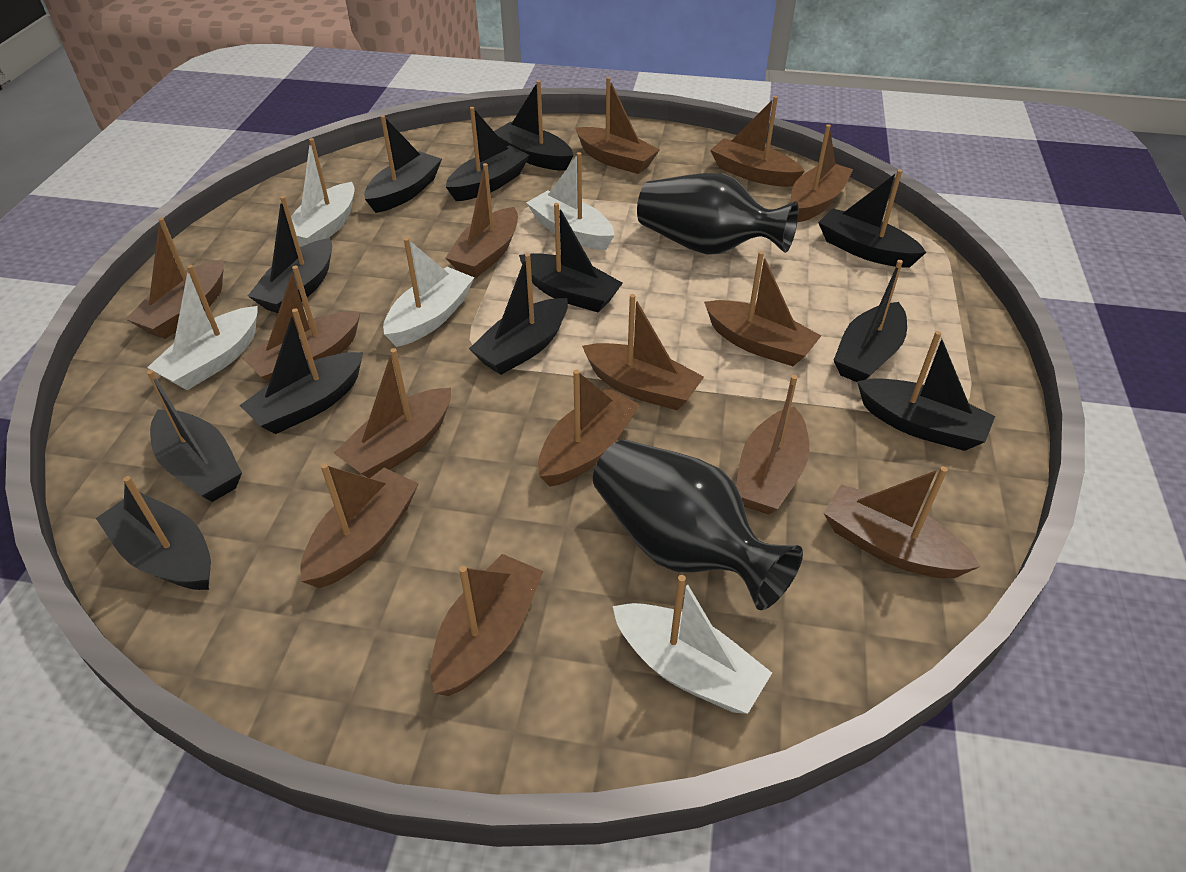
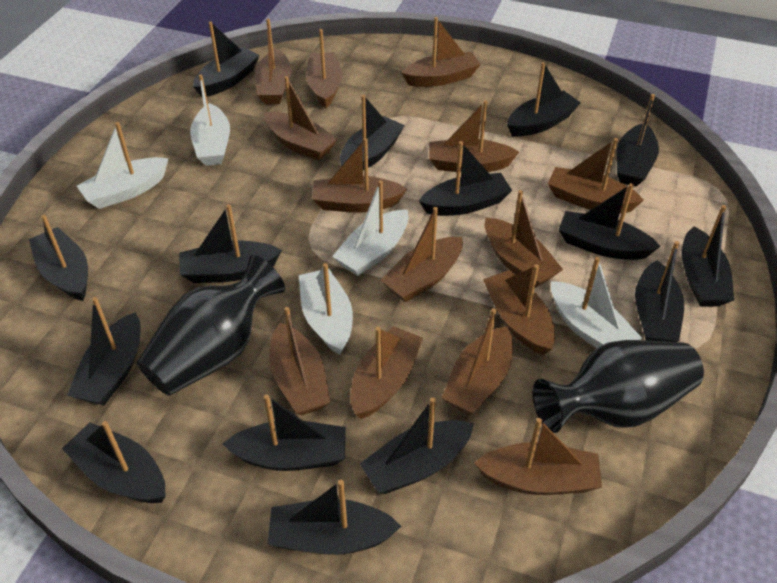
black boat: [96,476,211,590] [147,370,242,502] [239,308,363,434] [248,196,332,313] [364,115,442,213] [446,107,529,201] [469,253,568,375] [494,80,573,171] [519,203,623,312] [818,169,926,267] [834,260,907,382] [857,331,995,451] = 12 -> [29,215,88,301] [62,421,166,503] [67,297,141,406] [179,204,282,283] [193,22,260,97] [223,394,346,471] [267,480,401,555] [340,95,405,170] [360,398,474,494] [419,141,512,216] [507,62,581,137] [558,183,661,260] [616,94,659,187] [635,241,684,342] [681,205,734,307] = 15

